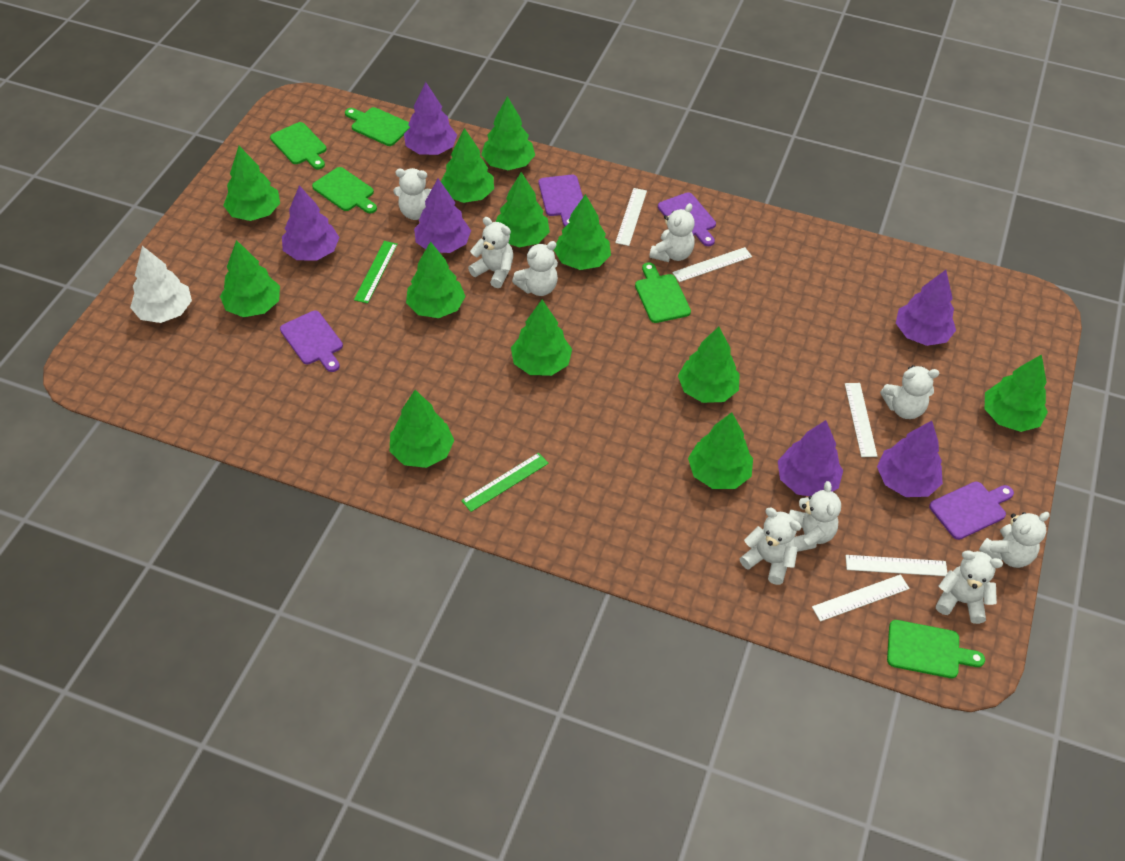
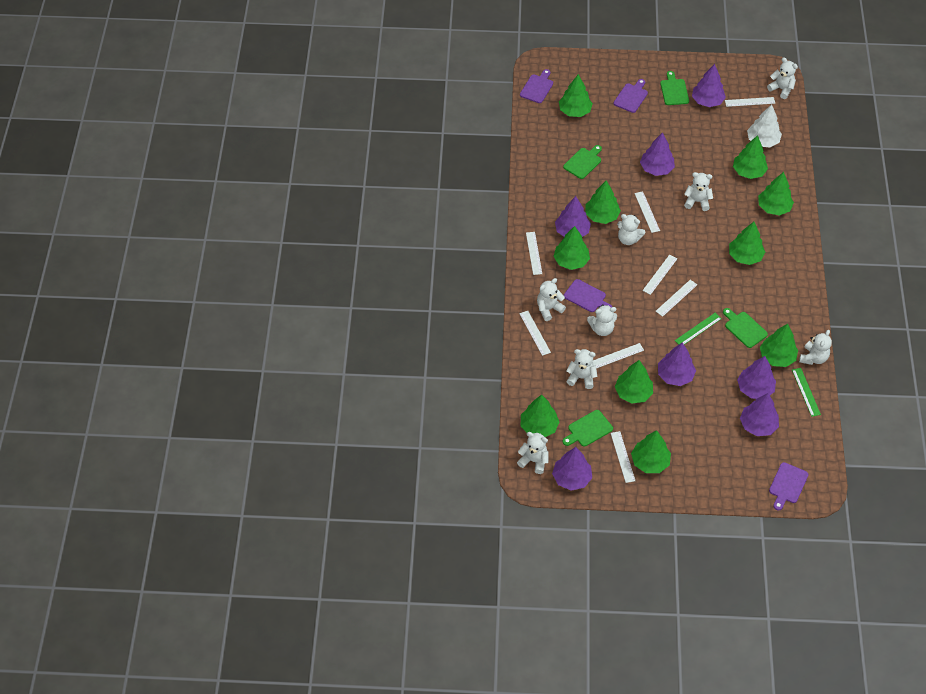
green cutting board: [270,122,326,169] [312,167,377,213] [345,107,410,146] [635,262,691,323] [887,620,985,678] = 5 -> [563,145,602,179] [563,410,613,447] [660,71,689,105] [723,308,768,348] = 4
green tree: [220,240,280,317] [223,146,280,221] [390,390,454,468] [406,241,466,318] [441,128,494,203] [481,96,535,170] [496,172,550,247] [511,300,572,376] [554,194,611,270] [678,327,740,403] [688,412,753,489] [985,354,1048,432] = 12 -> [521,395,559,437] [553,226,590,270] [559,74,593,117] [585,181,621,224] [615,360,653,404] [631,430,671,473] [729,222,765,265] [733,135,768,179] [758,172,794,216] [760,324,798,367] = 10
purple tree: [282,185,340,261] [404,82,457,155] [414,178,471,253] [778,420,843,496] [877,421,943,497] [896,270,956,346] = 6 -> [552,447,592,491] [555,196,591,237] [640,132,675,176] [658,342,696,386] [692,64,726,107] [737,356,776,399] [740,393,779,436] = 7
white ruler: [615,188,647,246] [672,247,752,282] [812,574,910,622] [845,383,877,457] [845,555,947,576] = 5 -> [519,311,551,356] [526,232,542,275] [593,343,644,369] [611,431,635,483] [634,191,660,233] [643,255,677,295] [656,280,697,317] [725,97,775,107] = 8
white teddy bear: [393,168,432,220] [468,217,513,288] [512,241,558,296] [649,203,695,262] [740,508,801,585] [789,481,841,552] [880,365,939,419] [936,550,1003,624] [979,512,1050,568] = 9 -> [517,432,549,474] [537,278,566,321] [566,349,597,389] [587,304,617,336] [617,214,645,245] [684,172,713,211] [767,57,798,99] [799,330,832,365] = 8

